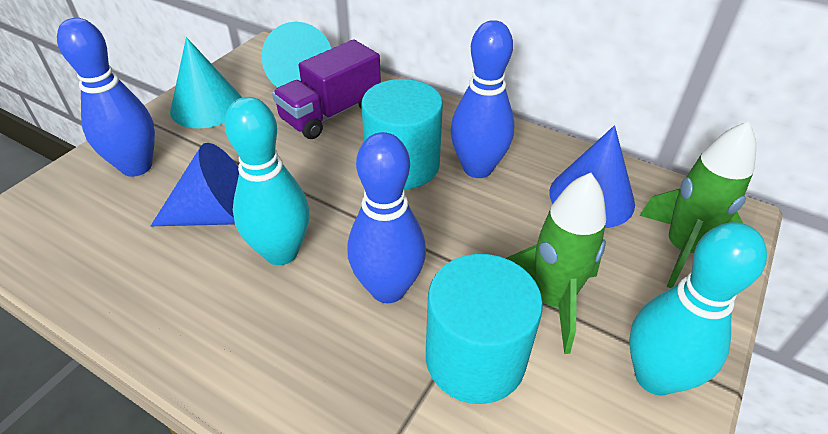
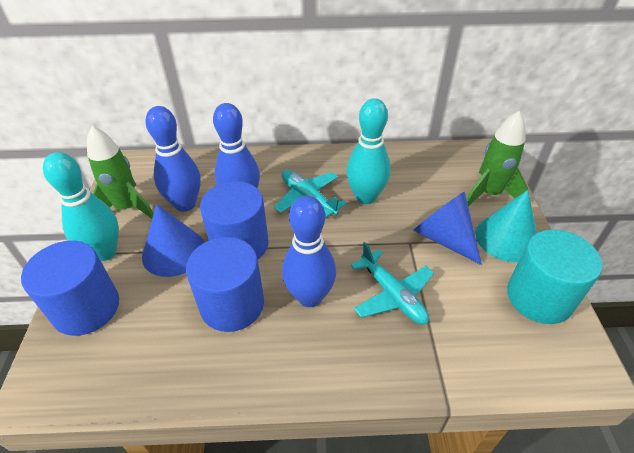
blue cylinder: none = 0 -> [21,241,119,336] [186,237,264,332] [200,181,269,259] = 3
purple truck: [272,39,381,139] = 1 -> none = 0
turquoise cone: [170,37,242,128] [262,22,332,88] = 2 -> [475,190,537,262] = 1
turquoise cylinder: [361,79,443,189] [426,254,543,404] = 2 -> [507,230,603,324] = 1
turquoise plane: none = 0 -> [274,170,347,218] [351,242,434,325] = 2

